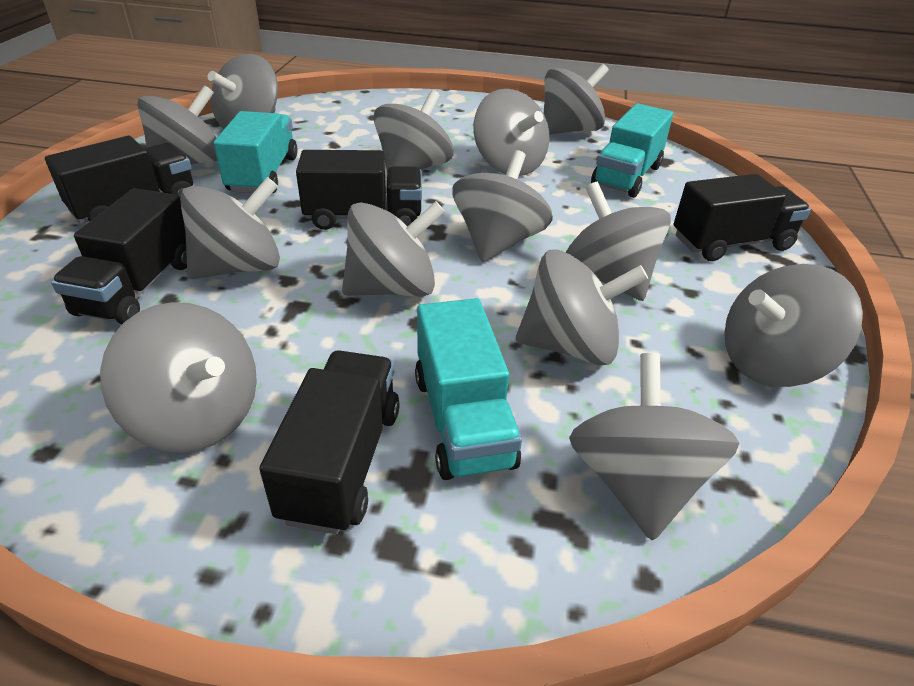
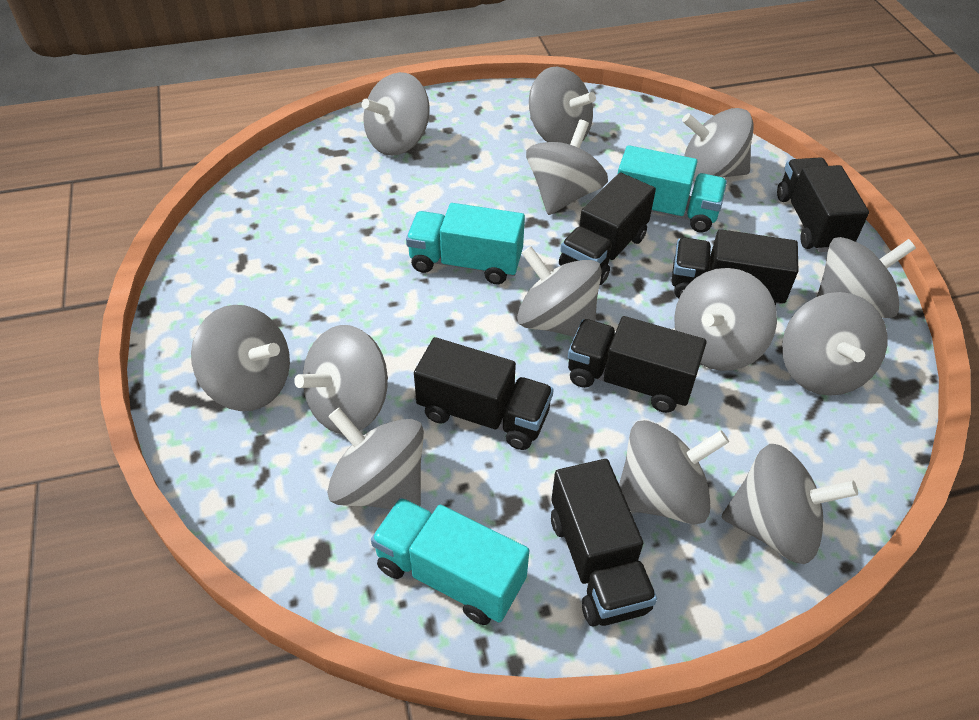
black truck: [45,136,193,224] [51,188,187,324] [259,350,400,534] [296,150,422,230] [674,174,811,261] = 5 -> [414,337,554,450] [551,459,657,627] [559,173,656,285] [568,316,707,413] [672,229,798,306] [777,157,869,252] = 6

